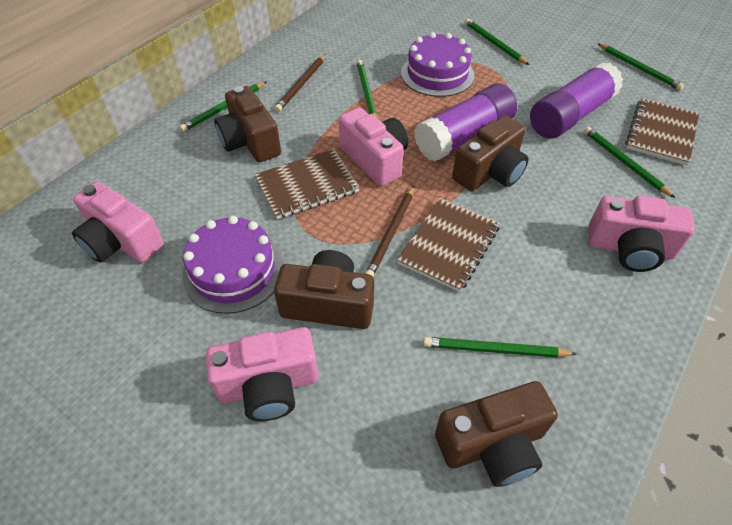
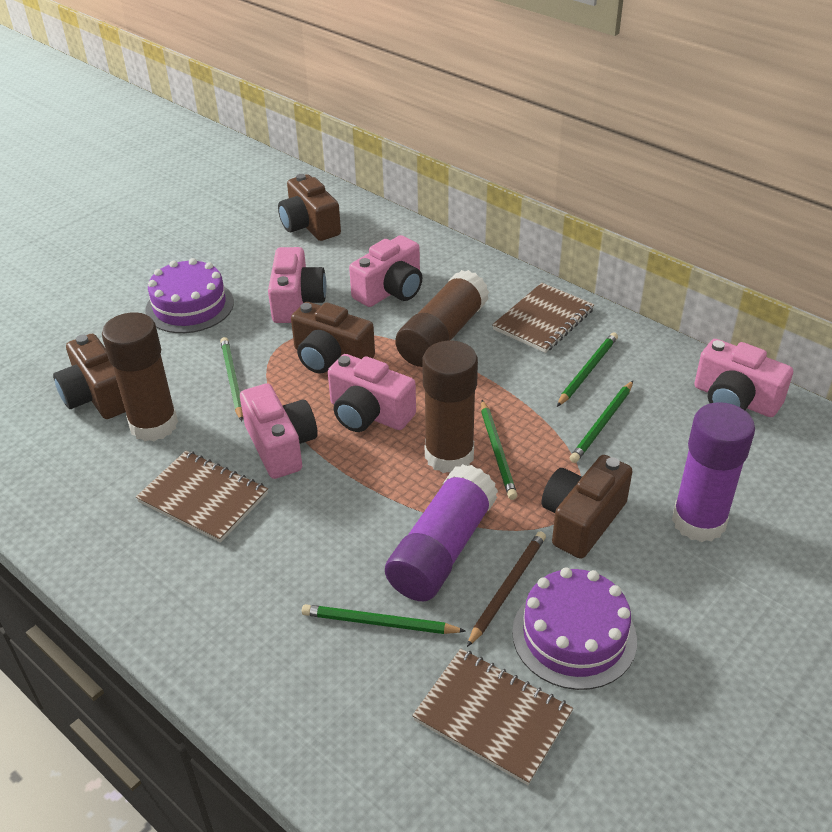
brown glue stick: none = 0 -> [102,312,178,442] [395,270,489,367] [422,341,478,473] = 3
brown pencil: [275,54,326,112] [365,186,414,276] = 2 -> [467,531,546,647] = 1
green pencil: [180,81,267,132] [357,60,377,117] [423,337,576,358] [465,19,529,65] [584,127,675,198] [597,43,684,91] = 6 -> [220,337,243,421] [302,604,466,634] [481,400,517,500] [557,332,618,407] [570,381,633,463] = 5
pink camera: [72,182,164,263] [206,327,319,421] [338,108,408,186] [588,196,695,272] = 4 -> [240,383,318,479] [268,247,327,323] [328,354,416,432] [349,235,422,307] [694,339,793,417] = 5

